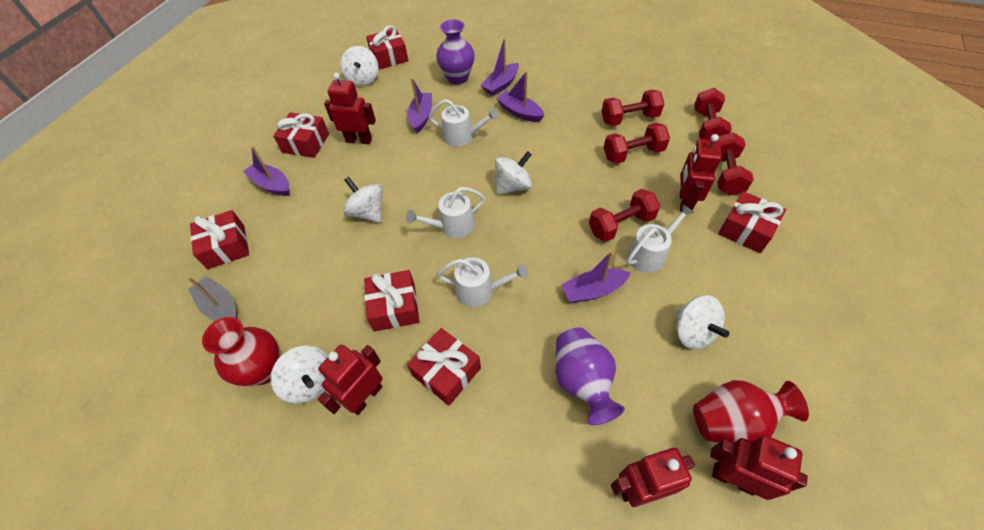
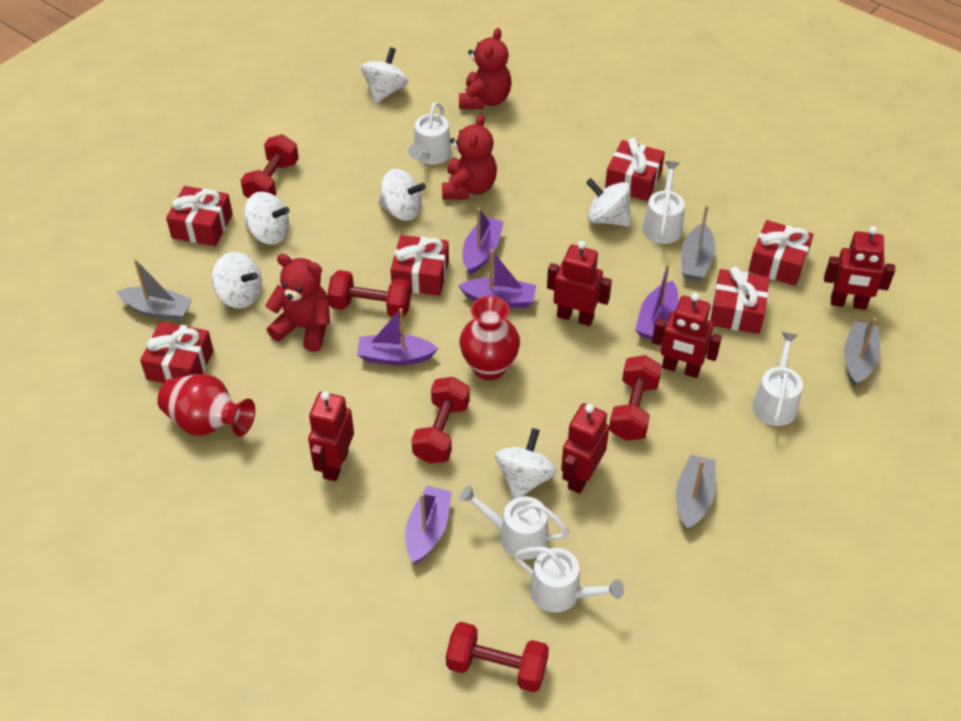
grey boat: [187,276,237,321] = 1 -> [116,259,193,321] [676,454,716,530] [681,205,715,281] [844,318,880,387] = 4
purple vase: [436,19,475,85] [555,328,625,425] = 2 -> none = 0
red teddy bear: none = 0 -> [265,254,330,352] [442,114,497,199] [459,28,512,110] = 3
white spinning top: [270,346,328,404] [340,46,378,86] [343,177,383,223] [495,151,532,195] [676,295,729,349] = 5 -> [212,252,262,309] [244,191,290,245] [361,47,408,103] [378,169,426,221] [495,428,557,499] [586,178,631,227] = 6
white watering can: [406,187,485,238] [429,99,498,147] [437,257,528,307] [627,204,694,273] = 4 -> [408,102,452,165] [459,485,569,560] [514,546,624,613] [643,161,685,244] [753,332,803,426] = 5

